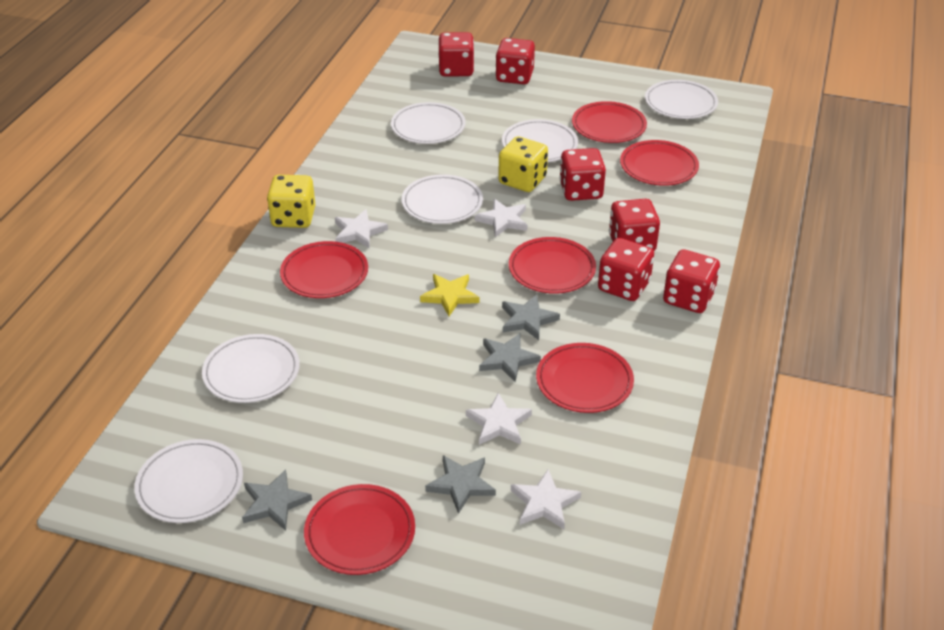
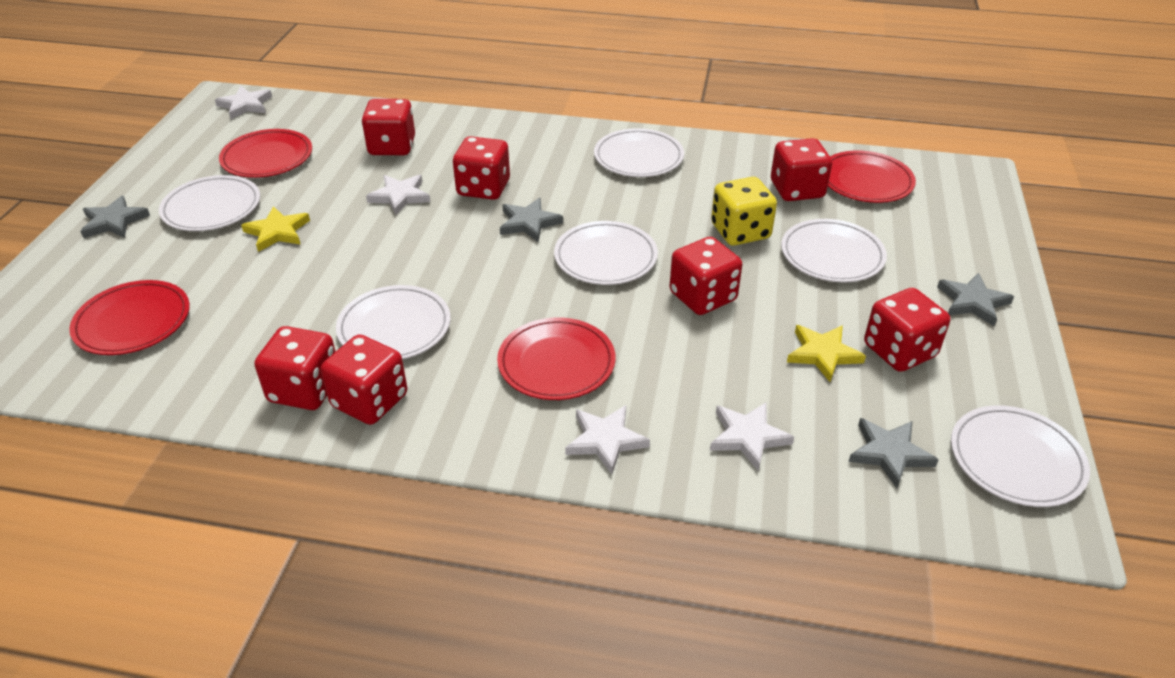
red dice: [438,32,474,77] [496,38,535,84] [559,148,606,201] [598,238,654,301] [609,199,660,251] [663,249,720,313] = 6 -> [255,326,336,410] [321,334,407,425] [362,99,415,155] [453,136,510,200] [669,237,742,315] [771,138,832,201] [864,288,950,372] = 7
red plate: [280,241,368,298] [304,484,415,575] [509,237,596,294] [536,343,634,413] [572,101,647,143] [620,140,699,186] = 6 -> [69,280,190,355] [219,129,312,178] [497,317,615,400] [828,150,916,203] = 4
yellow dice: [267,175,315,228] [498,136,548,192] = 2 -> [711,177,777,246] = 1
yellow star: [420,274,479,316] = 1 -> [241,206,310,252] [787,325,866,382] = 2

